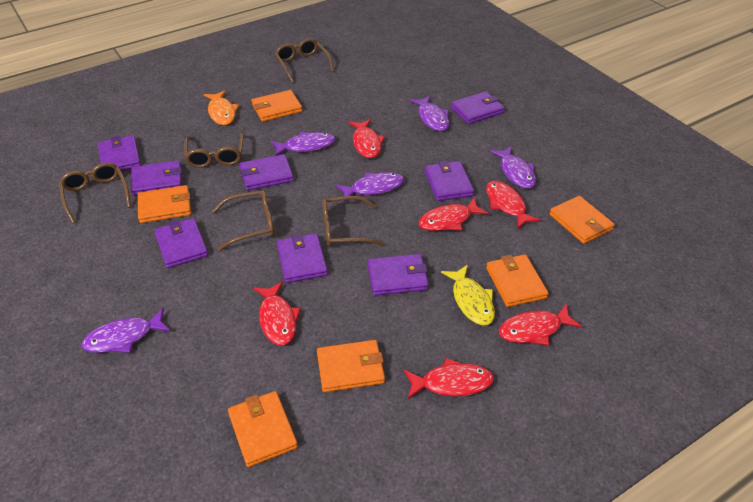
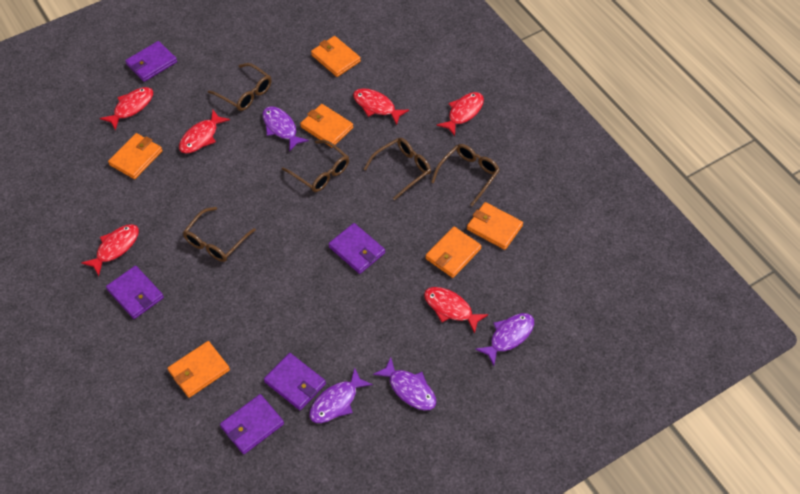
orange fish: [204,90,239,125] = 1 -> none = 0
purple fish: [82,308,170,353] [271,132,335,156] [336,172,404,202] [410,96,449,131] [490,146,536,189] = 5 -> [262,106,309,152] [309,367,373,423] [373,357,436,411] [475,313,534,366] = 4
purple wallet: [98,135,141,171] [131,161,182,196] [154,218,208,268] [239,154,294,191] [277,233,328,283] [368,254,429,296] [425,161,474,201] [451,91,505,124] = 8 -> [106,266,164,319] [125,41,177,82] [220,394,284,454] [264,353,326,410] [328,223,385,274] = 5
yellow fish: [441,265,495,325] = 1 -> none = 0

